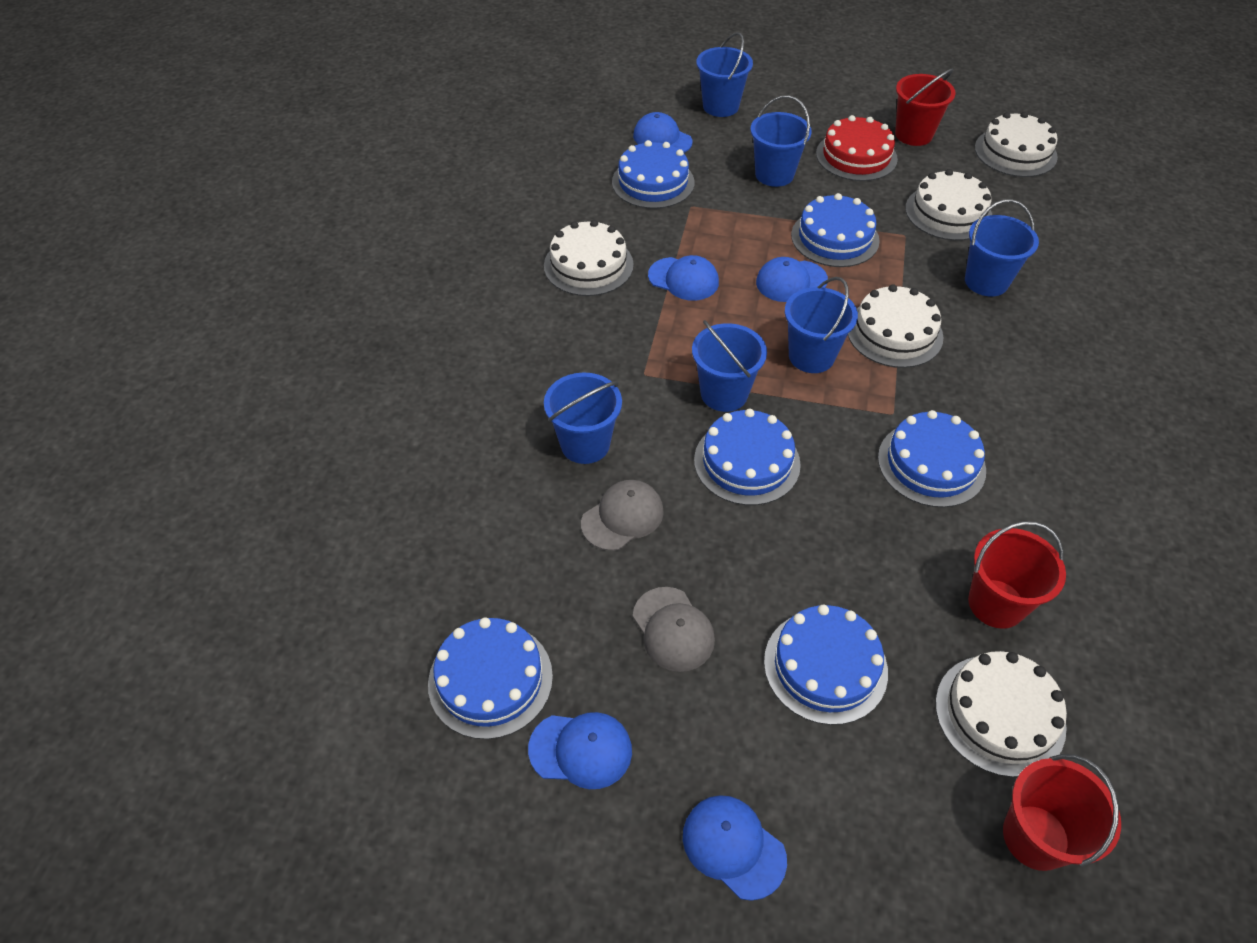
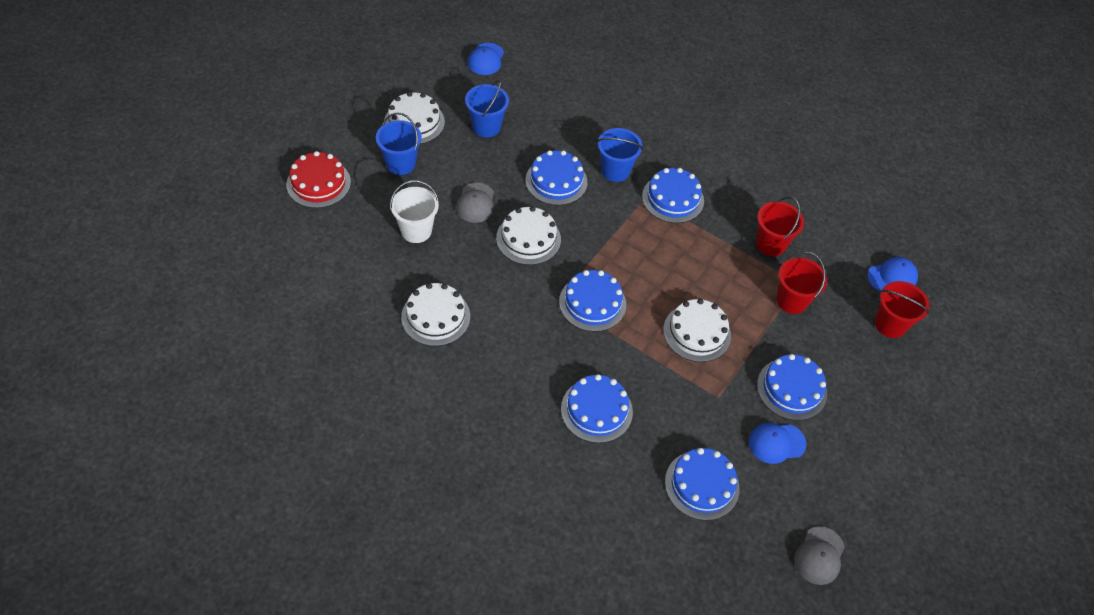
blue bucket: [544,372,622,464] [692,320,767,412] [696,32,753,117] [750,95,812,187] [785,277,858,373] [965,199,1039,296] = 6 -> [376,112,422,175] [465,80,509,137] [597,128,643,182] = 3
blue cap: [528,712,632,789] [633,112,692,153] [648,255,719,301] [683,795,787,901] [756,257,828,302] = 5 -> [467,43,504,75] [749,423,807,464] [867,257,918,291] = 3
white bucket: none = 0 -> [390,180,439,243] = 1
white cake: [544,220,634,296] [848,284,944,368] [905,169,992,241] [935,651,1067,777] [975,112,1058,177] = 5 -> [384,92,445,144] [401,283,470,346] [496,206,561,265] [663,299,731,362] = 4

